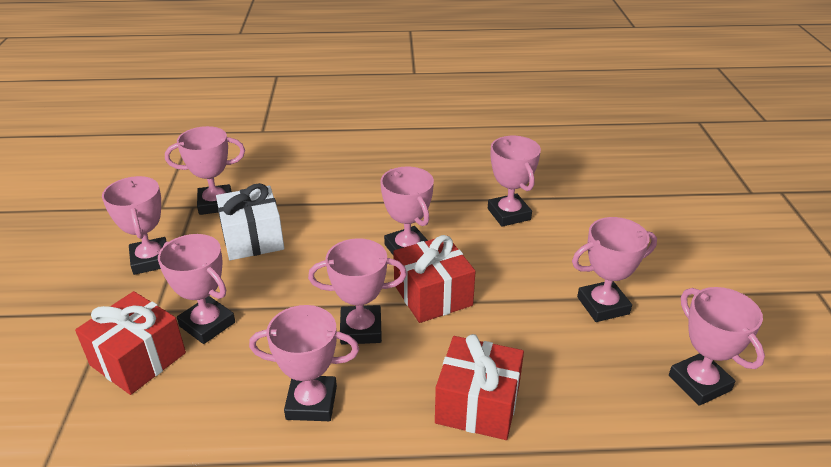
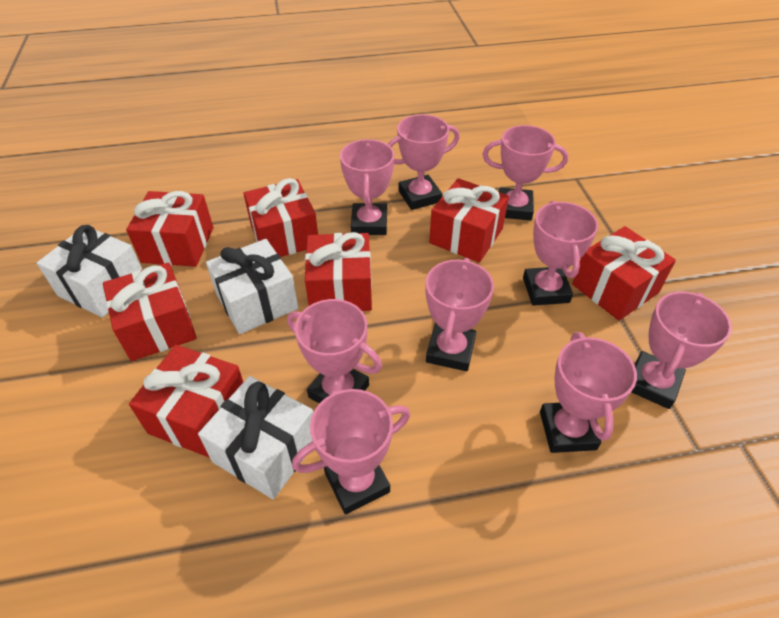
red gift: [75,291,186,395] [393,235,476,323] [435,334,524,440] = 3 -> [103,263,197,361] [126,191,213,267] [129,345,243,457] [243,178,318,257] [305,232,372,311] [429,178,509,262] [572,226,676,321] = 7
white gift: [216,183,284,260] = 1 -> [37,225,142,318] [198,376,313,499] [206,239,298,334] = 3

